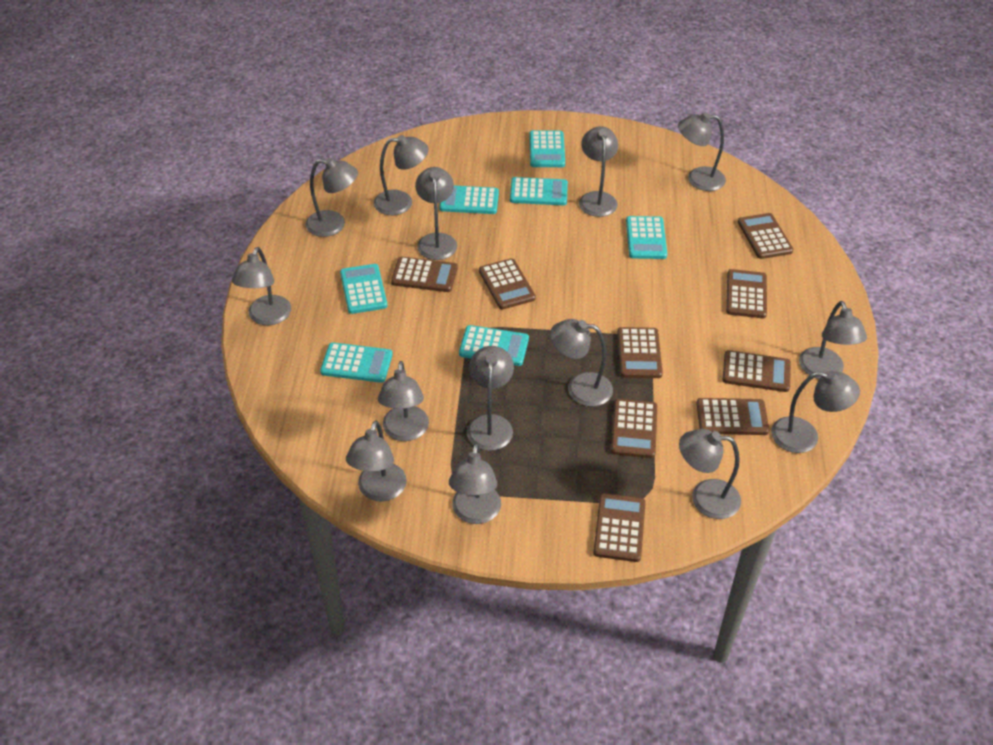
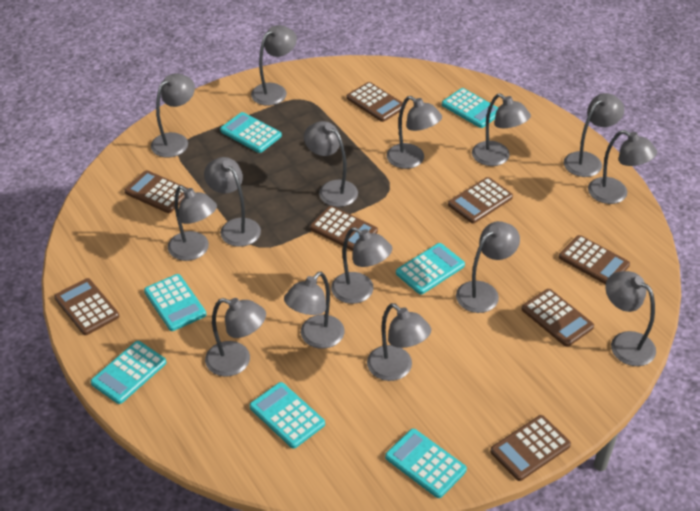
brown calculator: [391,257,458,292] [479,258,536,309] [593,493,646,562] [611,399,657,458] [617,327,663,378] [696,398,769,435] [722,350,791,392] [726,269,767,318] [738,213,793,259] = 9 -> [54,278,119,335] [124,170,188,213] [310,206,378,251] [347,82,405,122] [448,177,513,223] [490,415,571,481] [522,289,594,347] [559,235,630,285] = 8
grey lamp: [232,247,291,325] [305,158,358,237] [346,421,407,502] [374,135,429,215] [378,361,429,441] [415,167,457,260] [449,443,501,524] [467,346,514,451] [550,319,613,407] [579,126,618,217] [678,112,726,191] [679,429,741,519] [771,371,860,453] [799,301,867,379] = 14 -> [151,73,195,157] [168,185,217,261] [204,157,261,247] [205,298,266,377] [251,25,297,106] [284,272,344,349] [304,121,358,207] [331,227,392,304] [367,303,431,381] [387,96,442,169] [456,221,520,313] [472,93,531,166] [564,93,624,177] [588,130,657,204] [605,271,656,366] = 15

